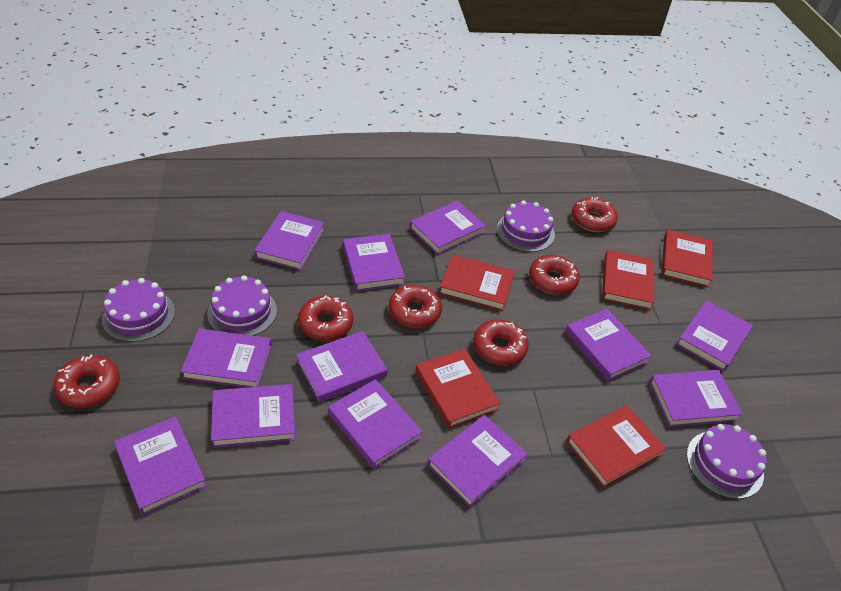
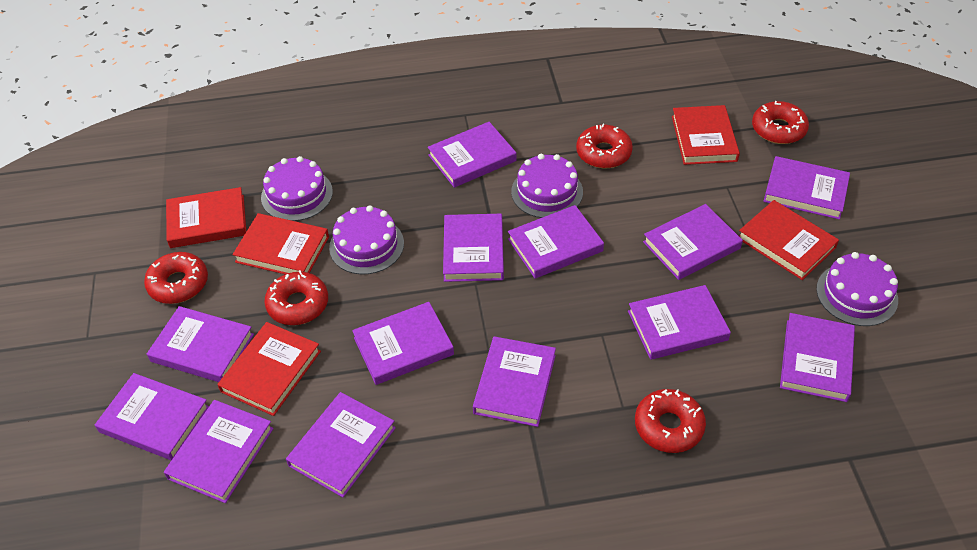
purple book: [114,416,207,515] [181,329,272,388] [211,384,296,448] [254,211,325,270] [296,331,388,403] [328,379,423,469] [343,234,405,291] [410,201,486,255] [427,415,528,508] [565,309,652,381] [649,370,743,427] [676,301,753,371] = 12 -> [95,373,209,460] [147,306,254,382] [164,400,274,503] [286,392,396,498] [352,302,454,385] [428,122,516,188] [443,214,504,282] [473,336,556,427] [508,205,604,279] [628,285,731,360] [643,204,743,280] [763,156,850,220] [780,313,855,402] = 13
red donut: [53,355,120,408] [298,296,353,341] [389,285,442,328] [473,319,529,366] [529,255,580,295] [572,197,618,232] = 6 -> [144,252,208,304] [264,270,328,325] [576,124,633,168] [635,389,706,453] [752,101,809,144] = 5

